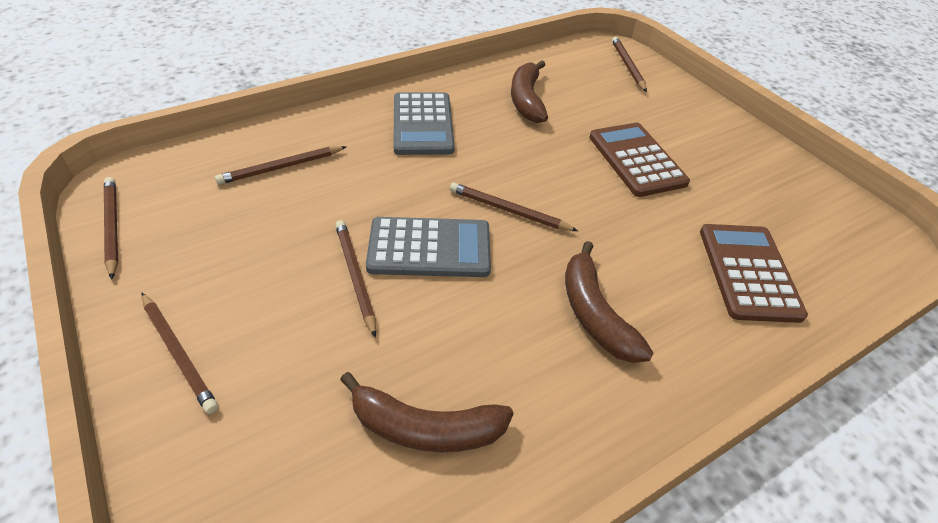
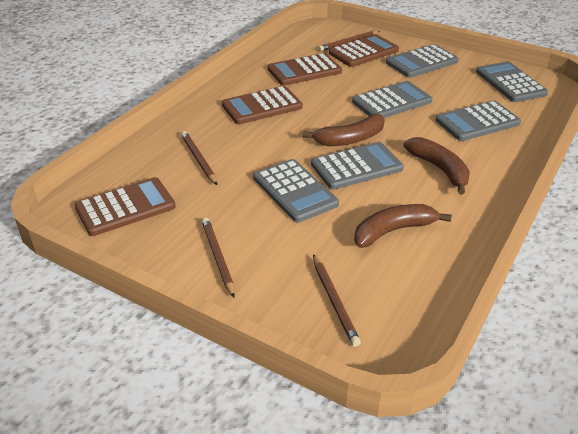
brown calculator: [589,123,690,197] [700,224,808,323] = 2 -> [75,177,176,236] [222,86,303,124] [268,53,342,86] [329,34,399,67] = 4
brown pencil: [104,177,118,280] [142,293,218,414] [215,146,347,185] [335,220,376,338] [450,182,578,231] [612,37,647,92] = 6 -> [181,131,217,185] [201,217,235,298] [313,254,361,347] [318,31,380,51] = 4
grey calculator: [366,217,491,277] [393,92,455,155] = 2 -> [253,159,339,223] [311,142,404,190] [352,81,432,118] [386,44,459,78] [435,100,521,141] [476,61,548,102] = 6

